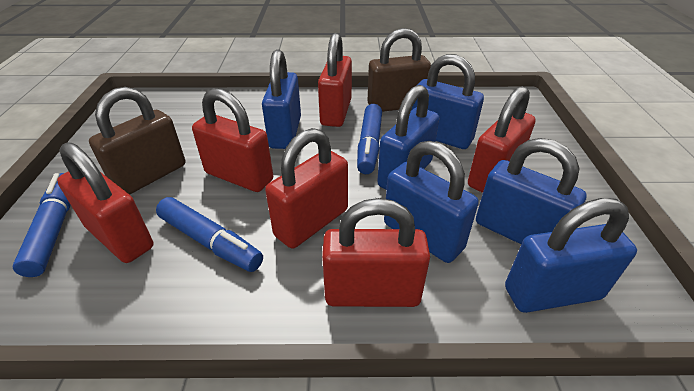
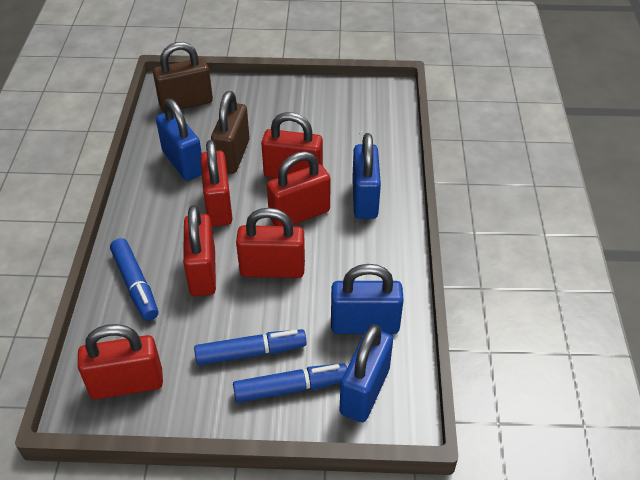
blue padlock: [262,49,301,149] [377,85,439,190] [384,141,479,263] [411,54,484,149] [476,138,587,244] [505,198,637,313] = 6 -> [156,99,202,181] [331,264,404,334] [339,324,393,422] [352,133,381,219] = 4

